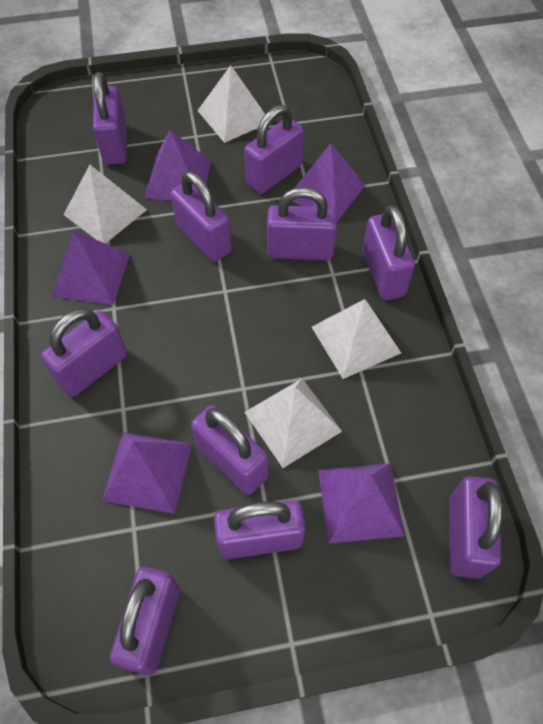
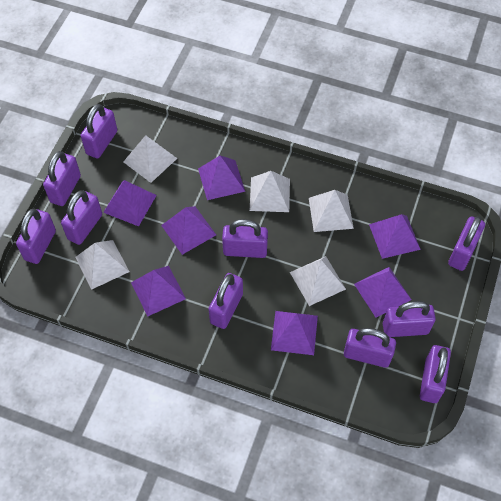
purple pyramid: [52,230,130,305] [102,432,192,514] [145,130,211,201] [292,143,365,221] [318,463,405,544] = 5 -> [103,180,157,226] [131,266,186,317] [161,206,216,255] [198,156,245,200] [271,311,318,355] [354,267,411,318] [369,214,421,259] = 7
white pyramid: [63,165,147,244] [197,65,265,143] [244,378,342,468] [312,299,401,379] = 4 -> [75,240,129,290] [123,135,177,183] [250,171,290,212] [290,256,346,306] [309,190,354,232] = 5

